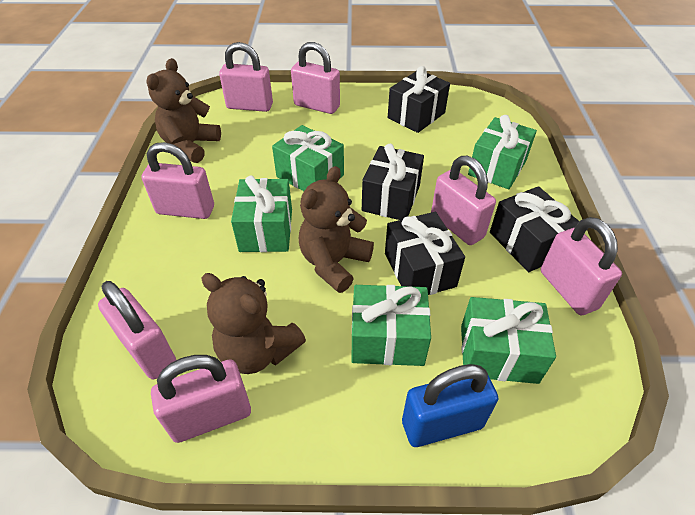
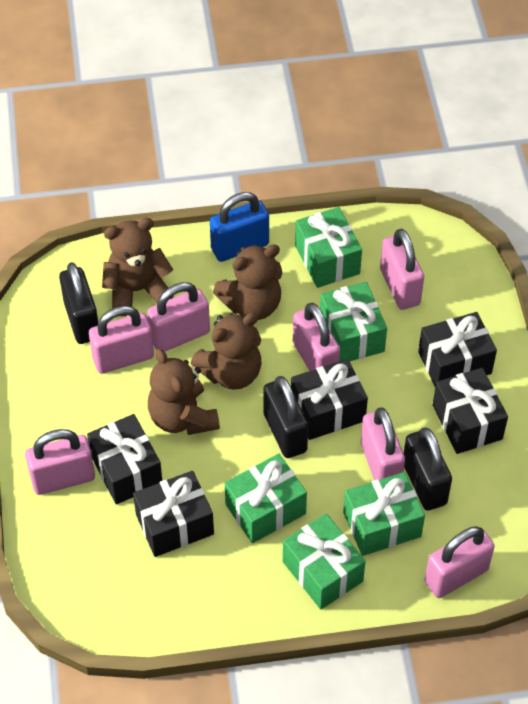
black gift: [362,144,424,220] [385,212,465,295] [388,66,450,133] [490,186,580,272] = 4 -> [87,414,162,504] [133,471,214,557] [291,359,368,440] [418,312,497,387] [433,368,508,454] = 5
black padlock: none = 0 -> [59,262,98,344] [263,376,308,458] [404,427,452,511] = 3
brown teddy bear: [146,58,221,163] [201,273,306,374] [298,166,374,293] = 3 -> [102,218,174,316] [148,349,220,435] [190,312,262,390] [213,244,282,320] = 4

